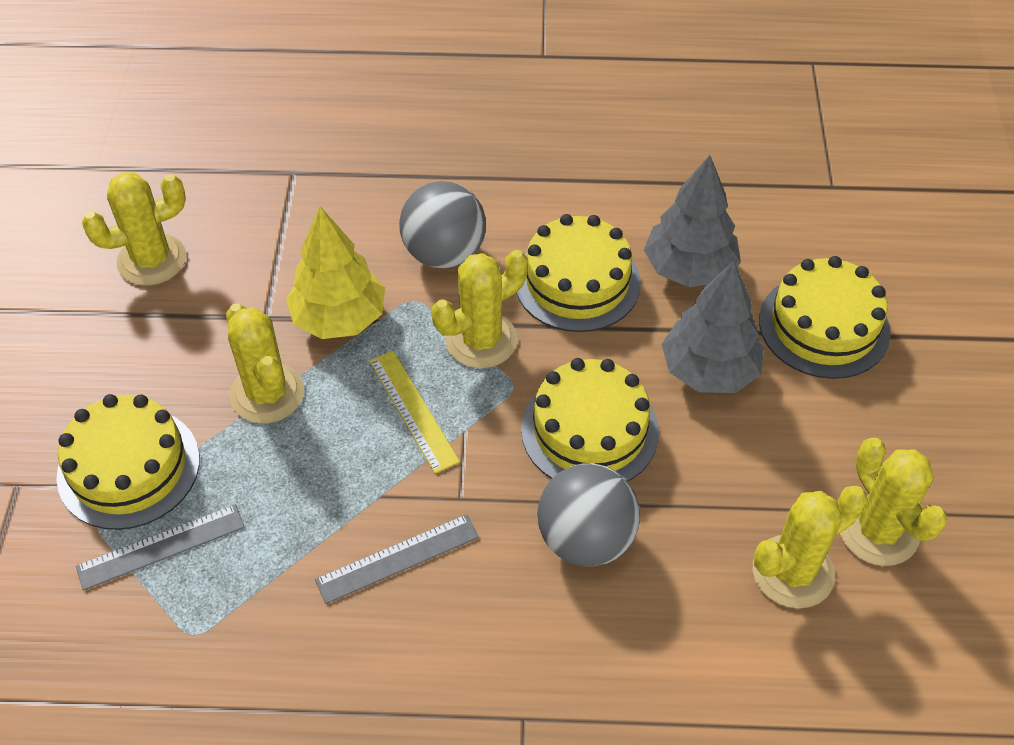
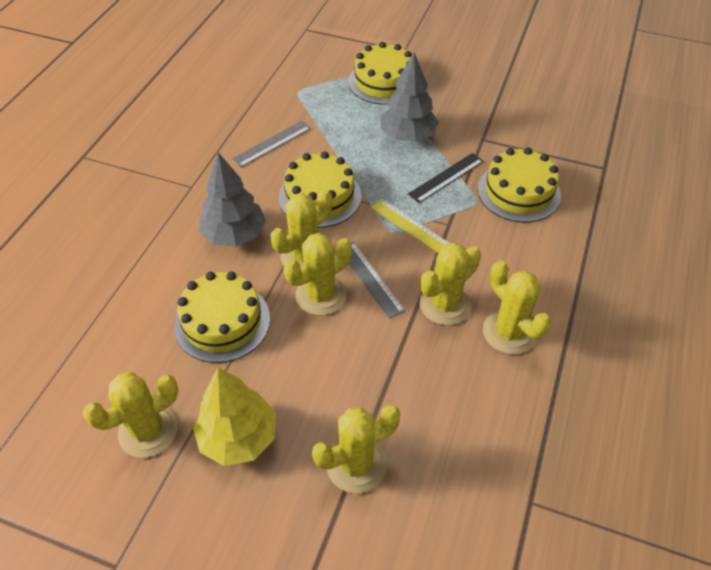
black ruler: none = 0 -> [408,153,484,203] = 1
grey ball: [399,181,486,269] [537,464,640,566] = 2 -> none = 0
yellow cactus: [82,172,186,286] [226,303,304,424] [431,250,528,369] [753,486,867,609] [840,438,948,566] = 5 -> [83,372,178,458] [270,189,332,267] [283,233,352,315] [312,405,401,493] [419,242,481,325] [483,261,551,354] = 6

